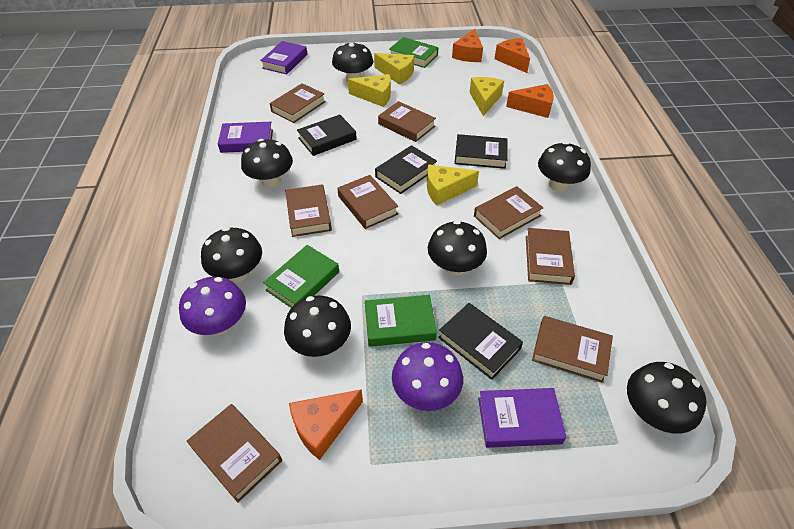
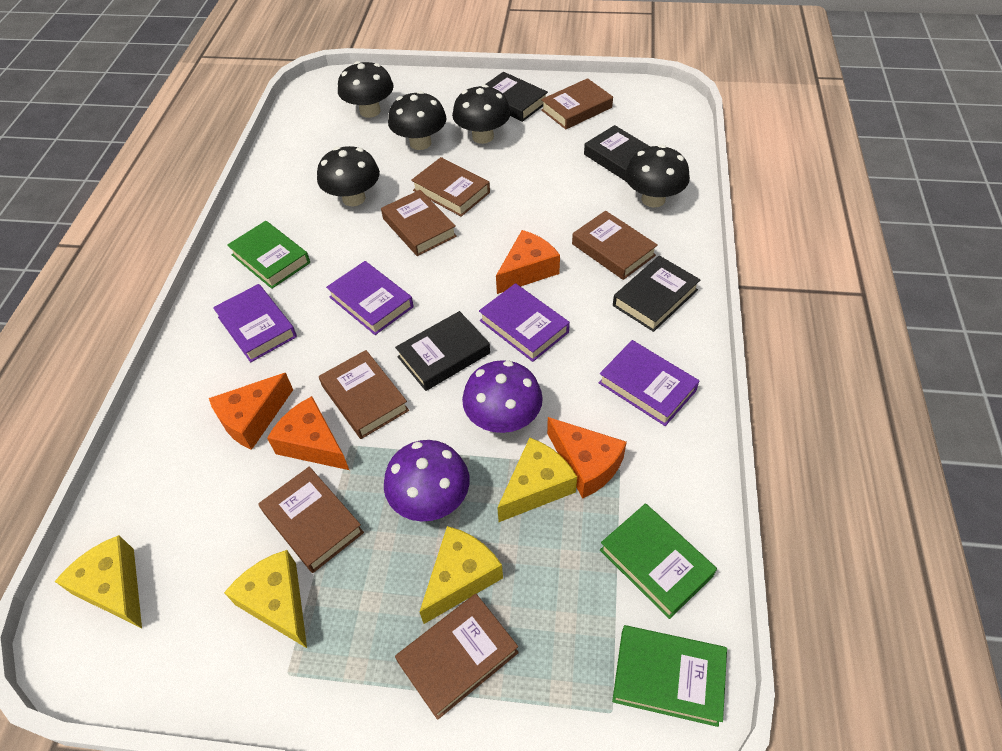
black mushroom: [201,227,262,282] [241,139,293,188] [284,296,351,357] [332,42,373,82] [428,221,487,276] [538,142,591,192] [627,362,707,434] = 7 -> [317,146,380,206] [338,61,394,118] [388,91,447,150] [452,85,511,144] [625,145,690,208] = 5
brown book: [186,404,282,503] [270,83,325,123] [285,184,332,237] [337,175,398,229] [378,101,436,142] [474,186,543,239] [526,228,575,285] [532,316,613,383] = 8 -> [258,467,364,573] [319,350,409,439] [381,190,457,256] [395,594,519,720] [411,157,490,217] [541,78,613,129] [572,211,658,280] = 7
purple book: [218,122,273,153] [260,41,307,75] [478,388,567,448] = 3 -> [213,284,297,362] [326,261,414,335] [479,283,570,362] [599,340,699,426] = 4

